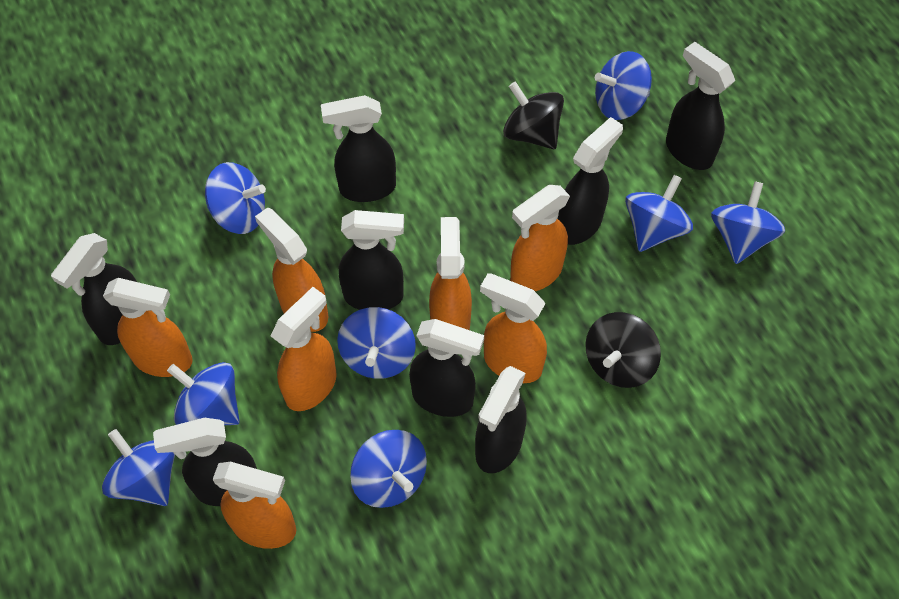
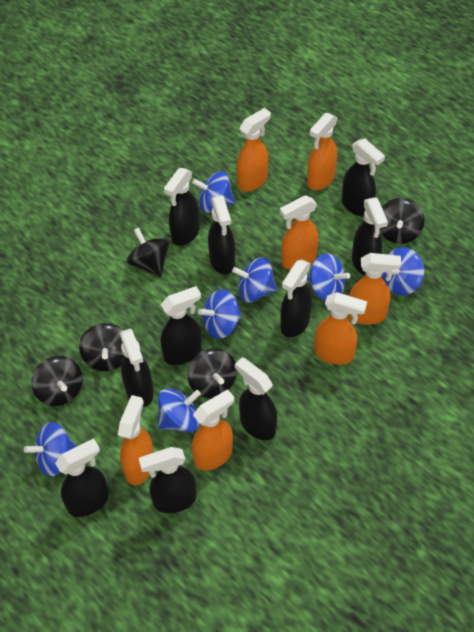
black spinning top: [503,82,564,149] [585,312,661,388] = 2 -> [31,356,83,406] [79,323,124,371] [127,228,169,277] [188,348,237,398] [380,198,424,244] = 5
black spray bottle: [51,233,137,345] [153,418,257,506] [321,95,396,202] [338,210,404,310] [409,319,484,417] [475,366,527,473] [557,117,623,245] [666,42,735,170] = 8 -> [55,439,109,517] [120,328,154,407] [139,447,197,513] [161,286,201,365] [164,168,200,246] [208,195,235,275] [235,357,277,440] [280,260,312,337] [342,139,385,216] [352,198,388,276] = 10
blue spinning top: [102,429,175,506] [167,362,240,425] [205,162,266,234] [337,307,416,379] [350,430,427,508] [595,51,652,120] [625,175,693,252] [711,181,785,264] = 8 -> [24,422,77,477] [158,388,201,432] [192,171,235,213] [198,289,242,339] [232,257,277,302] [307,253,350,301] [382,247,424,296] = 7

